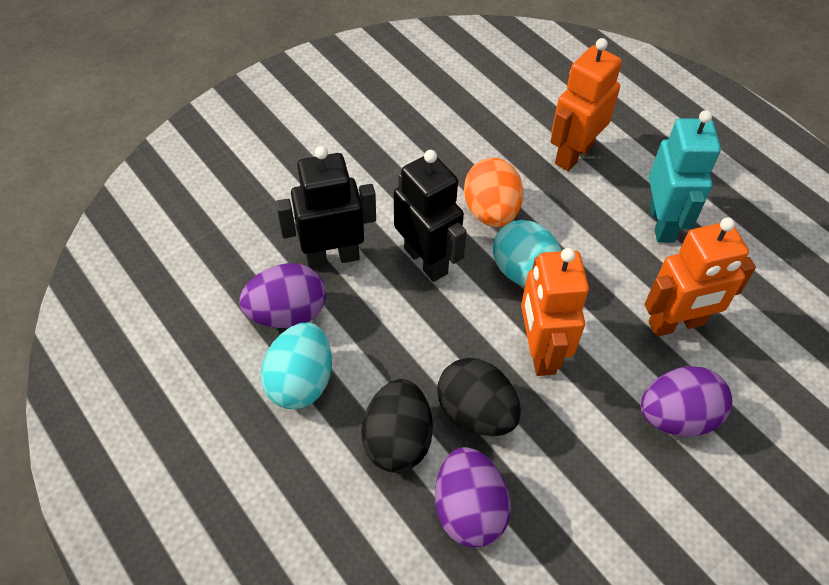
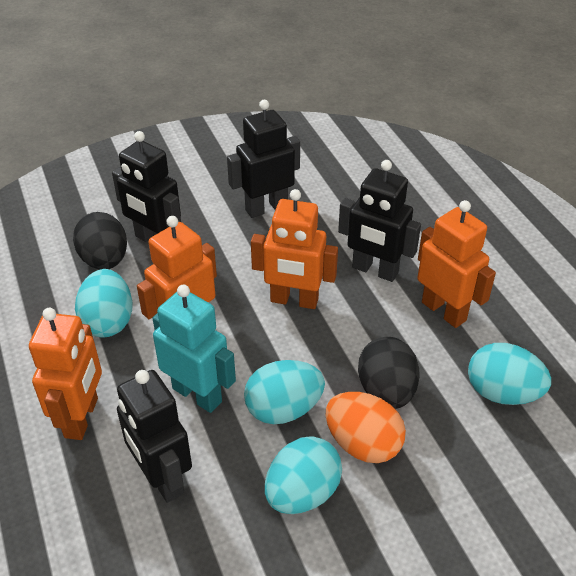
black robot: [276,146,376,269] [394,150,467,282] = 2 -> [112,131,181,242] [117,370,192,503] [227,100,300,218] [338,160,421,282] = 4
orange robot: [521,248,589,376] [550,38,622,171] [645,218,756,337] = 3 -> [29,308,102,440] [137,216,217,319] [251,189,338,309] [417,200,496,328] = 4
purple egg: [239,263,326,328] [435,447,511,548] [641,366,732,437] = 3 -> none = 0
turquoise egg: [261,323,332,409] [493,220,562,287] = 2 -> [75,269,133,337] [244,360,325,424] [265,437,342,514] [468,343,551,405] = 4

